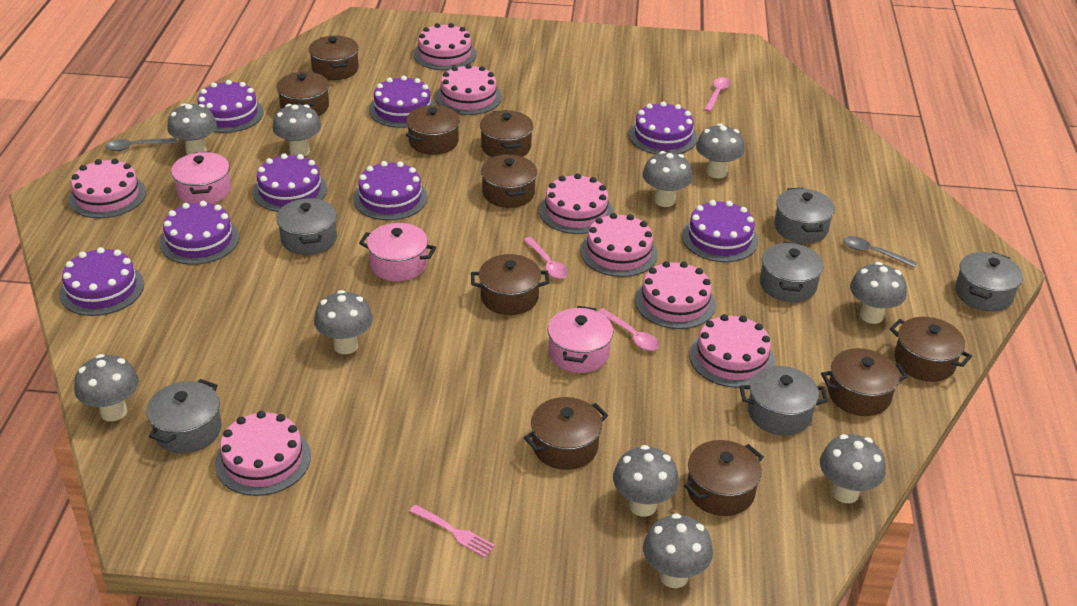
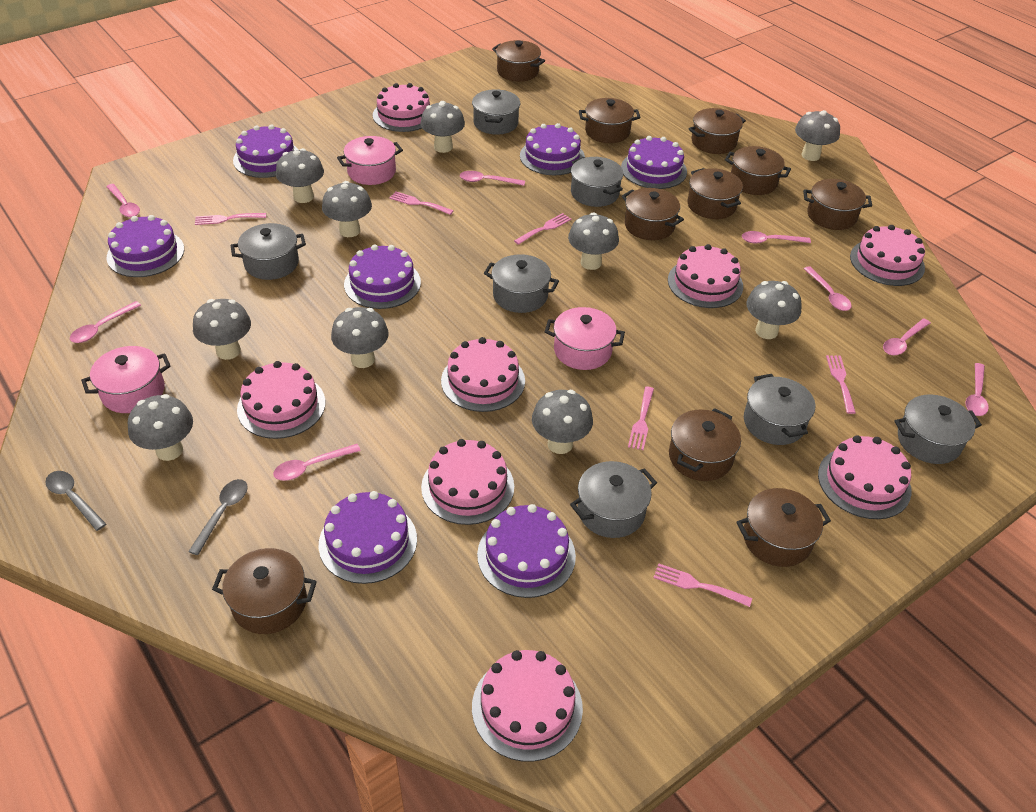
grey pot: [146,379,222,453] [276,197,337,255] [740,366,828,435] [760,241,824,302] [774,188,835,243] [955,252,1023,312] = 6 -> [230,223,306,280] [472,89,520,135] [484,254,559,313] [570,461,657,538] [571,157,624,207] [744,374,815,445] [894,394,982,464] = 7
pink fork: [409,505,495,558] = 1 -> [195,213,266,225] [390,192,454,215] [514,213,571,245] [628,387,654,450] [653,564,752,607] [826,355,856,414] = 6
pink spoon: [524,237,568,279] [597,308,659,351] [704,77,731,112] = 3 -> [70,301,141,343] [106,184,140,217] [273,444,361,481] [460,171,525,186] [742,231,811,243] [804,266,852,311] [883,318,931,356] [966,363,989,416] = 8
purple cake: [59,247,144,316] [160,201,239,265] [197,80,264,133] [253,153,327,212] [353,161,428,220] [369,75,436,128] [629,101,697,154] [682,200,758,262] = 8 -> [107,215,184,277] [233,125,298,178] [319,491,417,584] [344,244,421,309] [477,504,576,598] [520,123,585,175] [621,136,687,189] = 7

